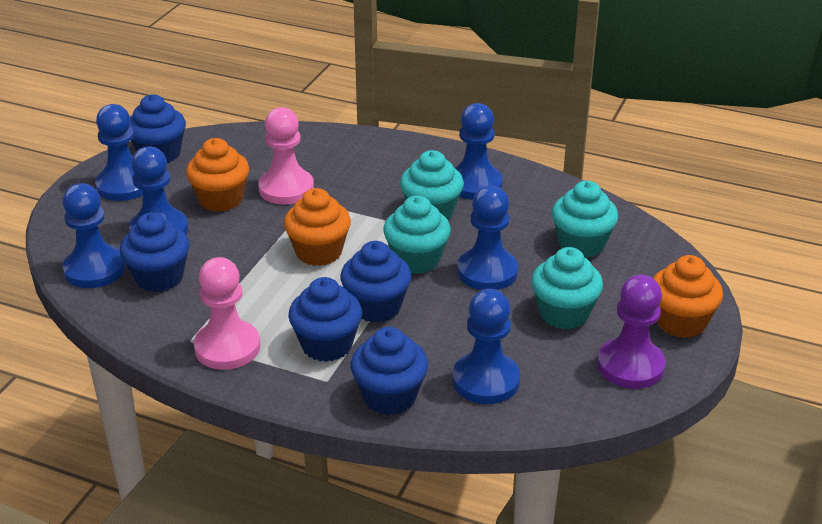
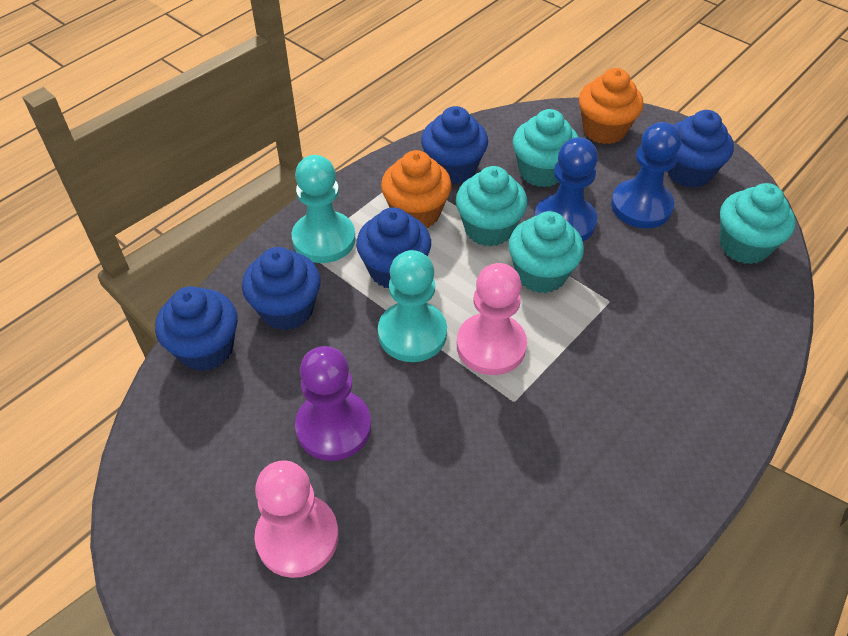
blue pawn: [62,183,125,288] [95,104,143,201] [129,146,188,234] [452,289,520,404] [455,103,503,200] [457,185,518,290] = 6 -> [534,137,598,241] [611,122,681,228] = 2
orange cupcake: [186,138,249,212] [284,188,351,266] [653,255,723,338] = 3 -> [381,150,452,228] [579,68,644,144] = 2
turquoise pawn: none = 0 -> [292,155,356,263] [378,250,447,362] = 2

